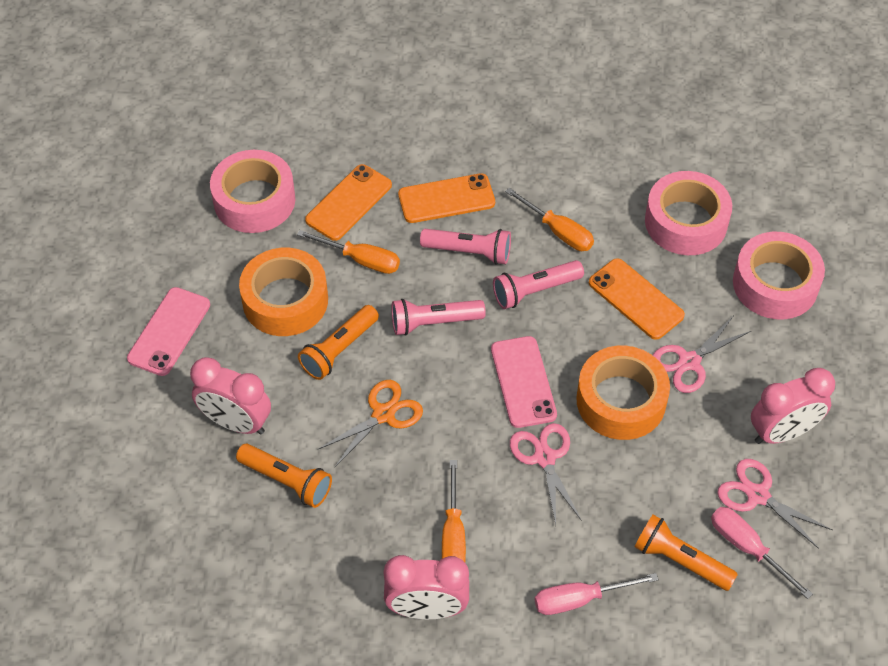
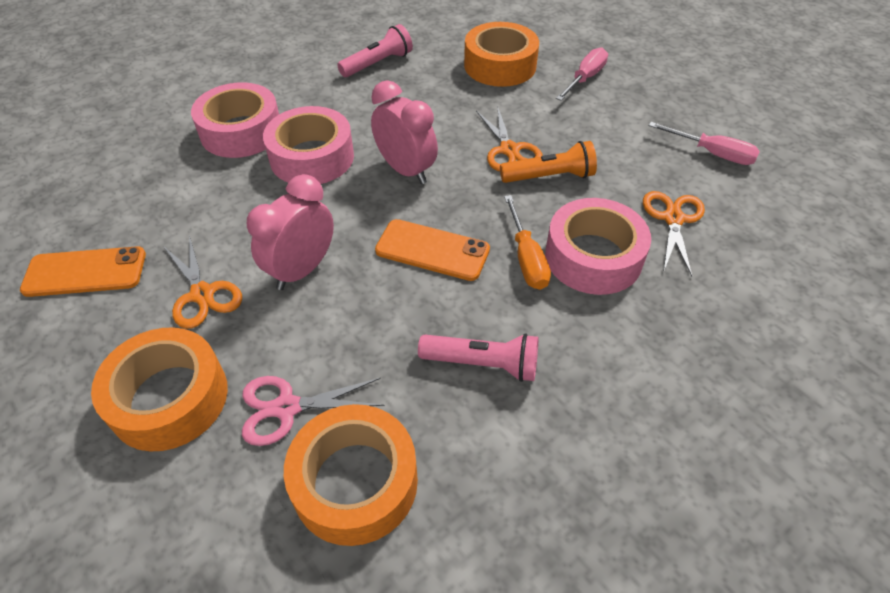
orange flashlight: [236,444,332,508] [298,305,379,380] [634,515,738,591] = 3 -> [500,141,597,183] = 1
orange phone: [305,164,392,241] [398,173,495,223] [589,258,685,340] = 3 -> [20,246,146,297] [375,219,490,281] = 2
orange scissors: [319,380,423,467] = 1 -> [163,235,242,329] [476,106,543,171] [643,191,705,276] = 3
orange screwdriver: [297,230,400,274] [442,460,466,562] [505,188,594,251] = 3 -> [504,195,551,290] = 1
orange tape: [239,248,328,336] [576,346,670,440] = 2 -> [91,327,228,452] [284,404,418,546] [464,22,539,87] = 3
pink clock: [190,357,271,435] [384,555,469,619] [751,368,835,444] = 3 -> [247,174,334,290] [371,80,438,184] = 2
pink flashlight: [391,299,486,336] [420,229,511,265] [493,260,584,309] = 3 -> [337,24,413,77] [418,333,539,382] = 2
pink phone: [127,287,210,376] [491,336,557,428] = 2 -> none = 0
pink scissors: [510,423,582,525] [653,317,751,393] [717,459,833,549] = 3 -> [242,376,385,446] = 1

